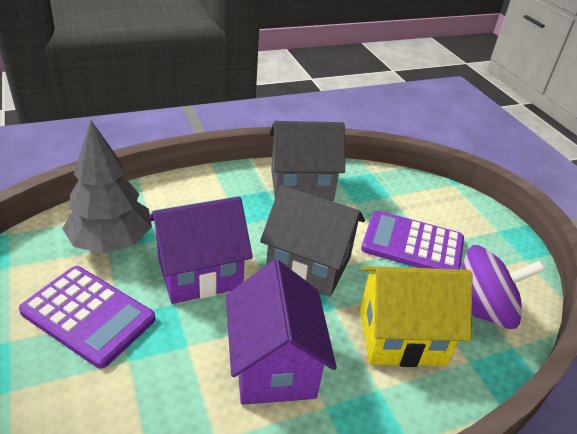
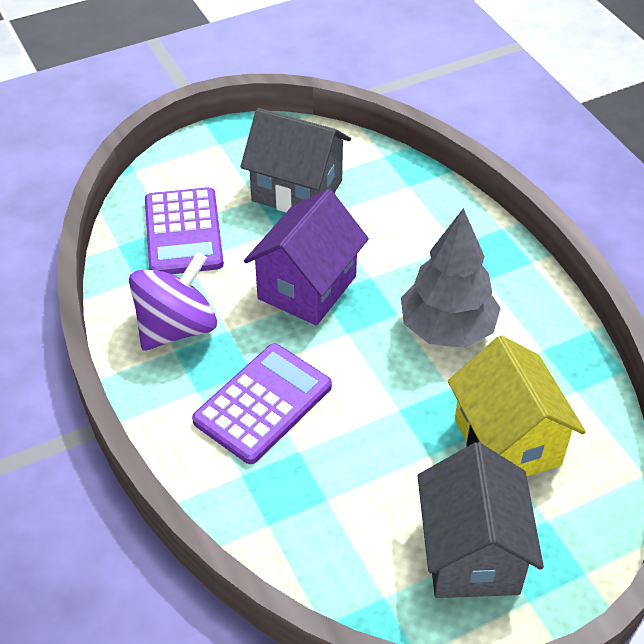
purple house: [148,196,253,304] [226,260,337,405] = 2 -> [244,189,369,325] = 1

